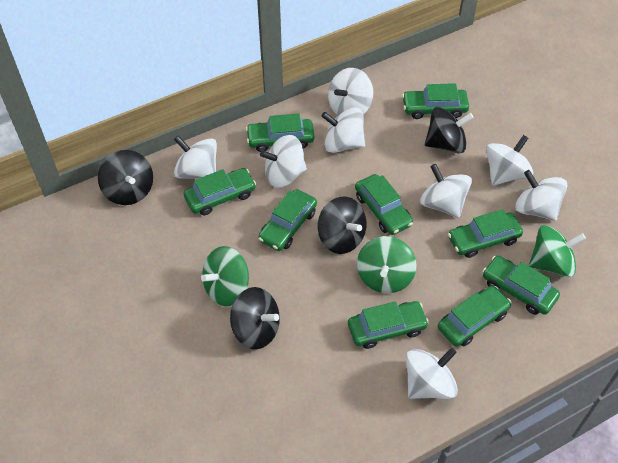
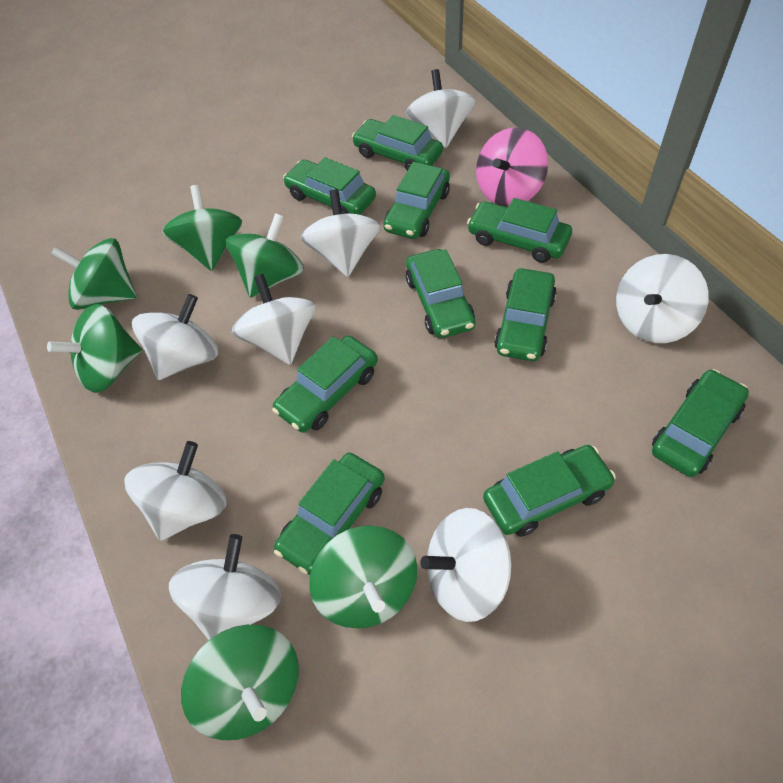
black spinning top: [98,150,153,205] [230,287,280,349] [318,197,367,254] [425,107,474,154] = 4 -> none = 0
green car: [184,168,256,215] [246,113,314,152] [258,189,317,251] [348,301,429,349] [355,174,413,235] [402,83,469,119] [438,286,511,347] [448,209,523,258] [483,256,560,315] = 9 -> [272,335,378,433] [274,453,385,575] [283,157,376,215] [352,115,443,171] [383,162,450,239] [406,249,475,338] [467,198,572,263] [483,445,616,537] [494,268,557,361] [652,369,749,477] = 10
green spinning top: [201,246,249,306] [357,236,417,293] [529,225,586,277] = 3 -> [47,304,142,393] [51,238,137,310] [162,185,242,271] [181,625,299,740] [226,213,304,298] [309,526,417,628] = 6
pink spinning top: none = 0 -> [476,128,548,207] = 1

